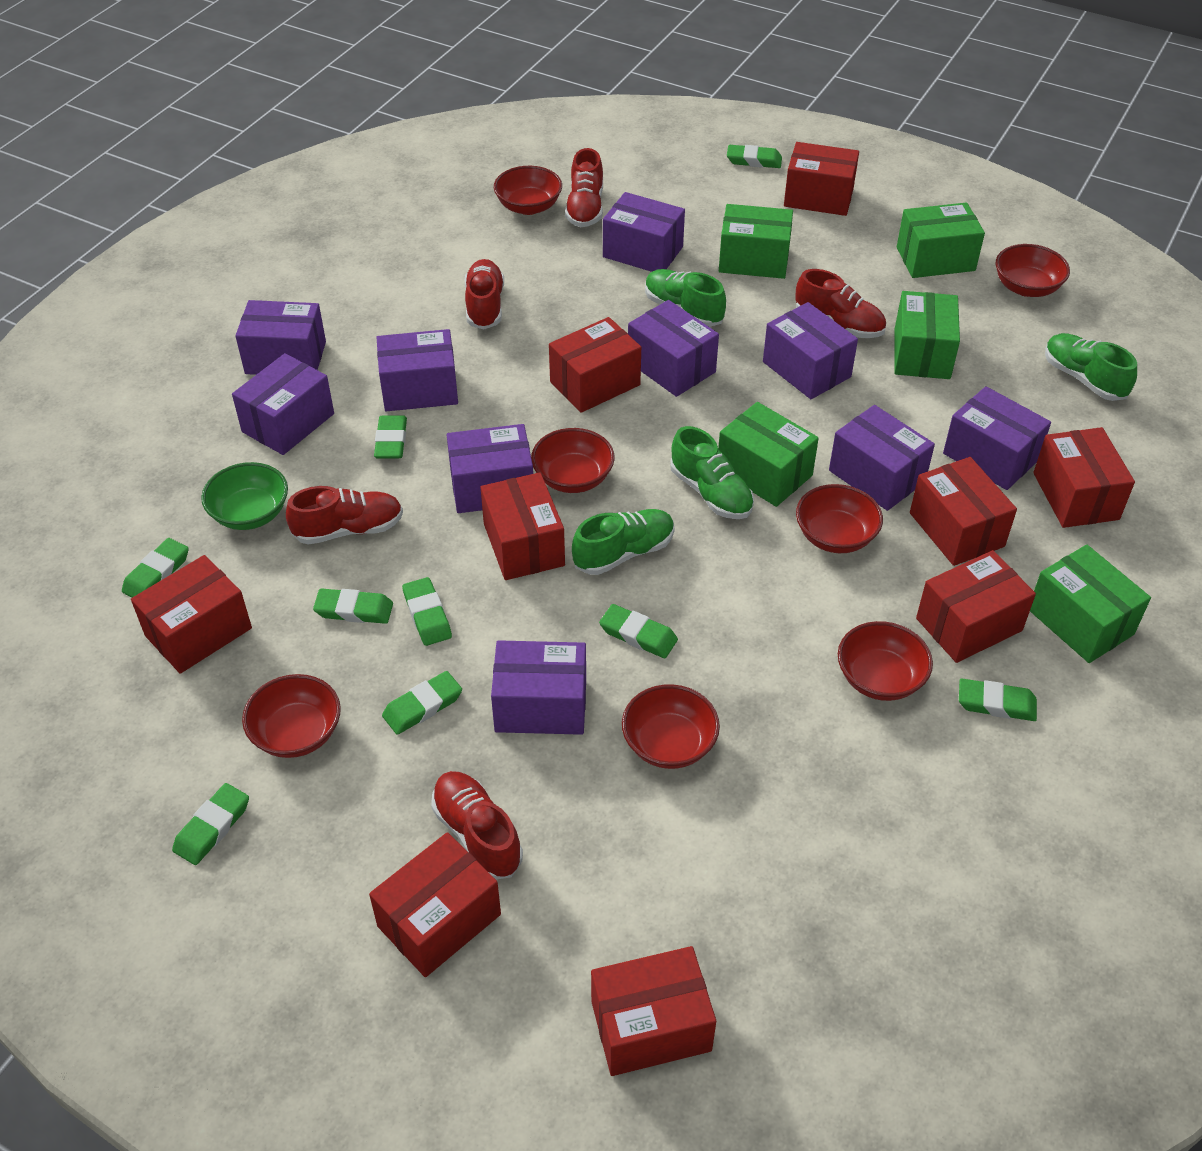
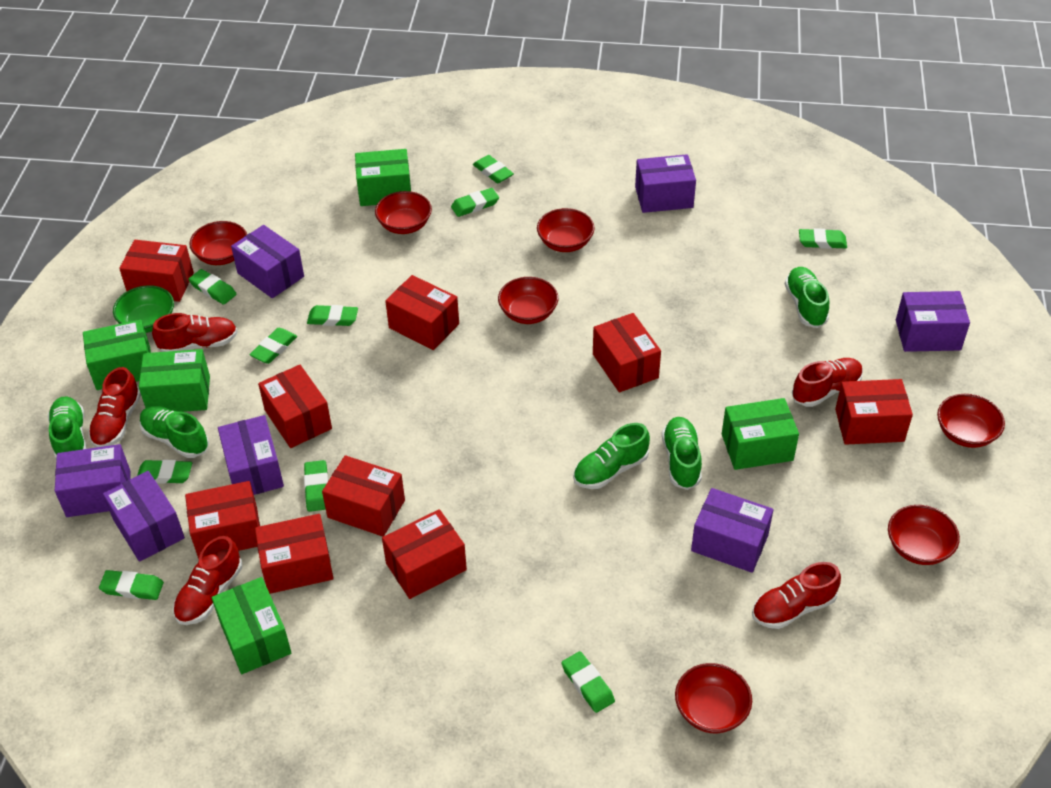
green eraser: [122,538,189,598] [172,783,249,865] [313,588,393,624] [374,415,407,459] [382,671,462,735] [402,577,452,646] [599,604,678,658] [727,145,782,168] [959,679,1037,721] = 9 -> [99,570,164,600] [137,460,192,484] [188,269,237,305] [249,328,297,364] [304,460,328,512] [307,305,358,326] [451,188,499,217] [473,155,514,184] [561,651,615,713] [799,228,847,249] = 10
green shoe: [572,509,675,575] [645,269,726,327] [670,426,754,519] [1045,333,1137,401] = 4 -> [48,397,87,459] [139,406,209,458] [573,423,650,489] [662,417,702,490] [785,267,829,328] = 5
purple box: [232,353,334,455] [235,300,326,375] [376,329,458,411] [447,424,533,513] [491,640,586,735] [603,192,685,272] [628,300,719,397] [763,302,858,399] [829,405,935,511] [943,386,1051,490] = 10 -> [55,444,131,517] [103,471,185,562] [218,415,284,495] [231,225,304,298] [635,154,696,213] [691,488,773,573] [896,291,970,352] = 7

